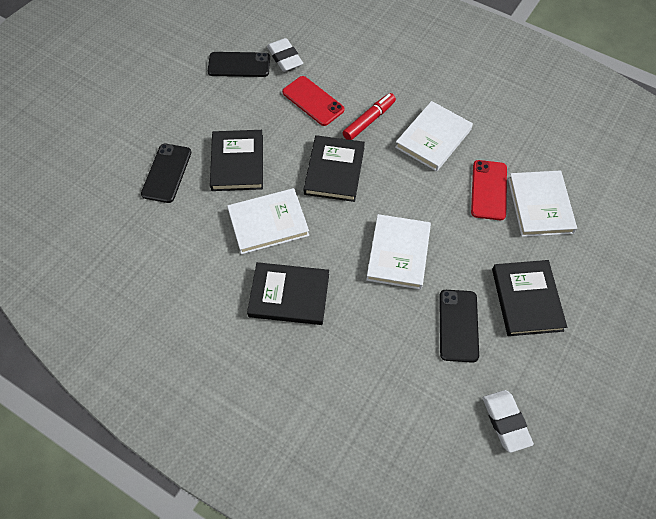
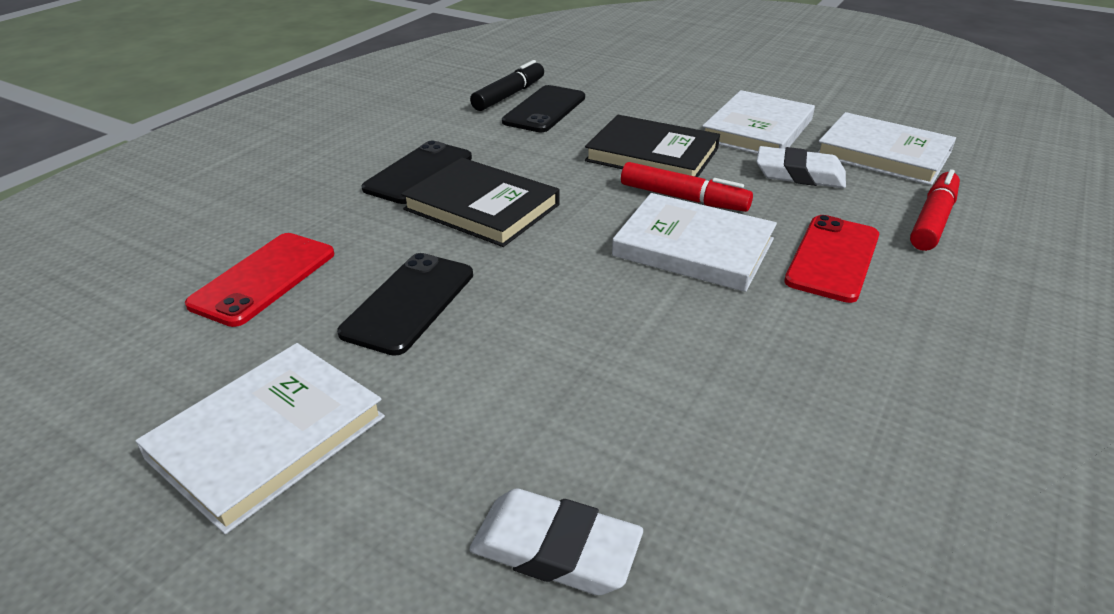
black book: [210,130,263,191] [247,262,329,325] [304,135,365,202] [492,260,567,336] = 4 -> [401,158,559,247] [585,115,720,177] = 2
black marker: none = 0 -> [470,60,544,111] = 1
red marker: [343,93,396,140] = 1 -> [621,162,753,212] [910,169,960,251] = 2

